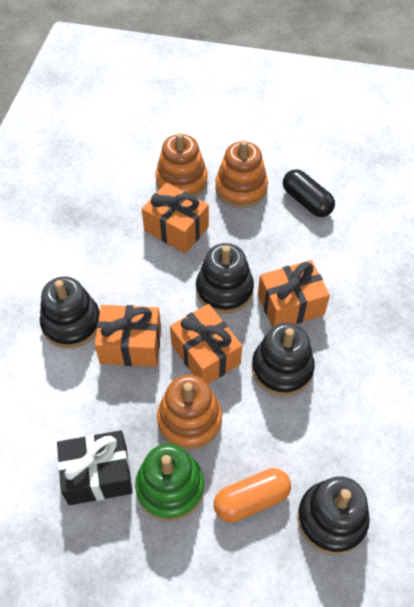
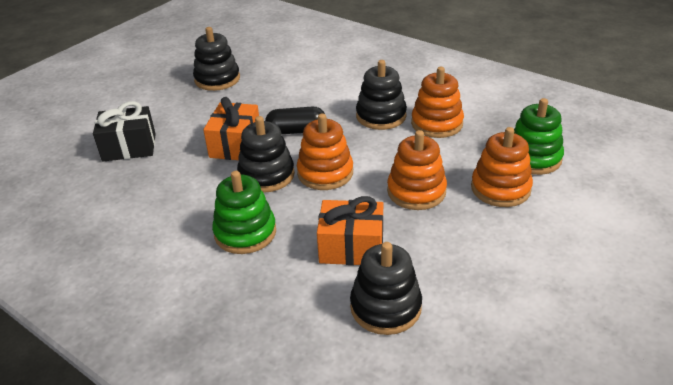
green stacking toy: [135,444,204,521] = 1 -> [212,171,276,254] [514,98,564,175] = 2
orange capsule: [214,468,291,522] = 1 -> none = 0
orange gift: [95,305,161,367] [142,183,209,254] [170,304,242,384] [258,260,330,327] = 4 -> [203,97,259,160] [317,196,383,265] = 2
orange stacking toy: [155,133,208,197] [157,375,222,450] [215,140,268,208] = 3 -> [297,113,353,190] [387,130,447,210] [411,67,464,138] [471,127,533,207] = 4

